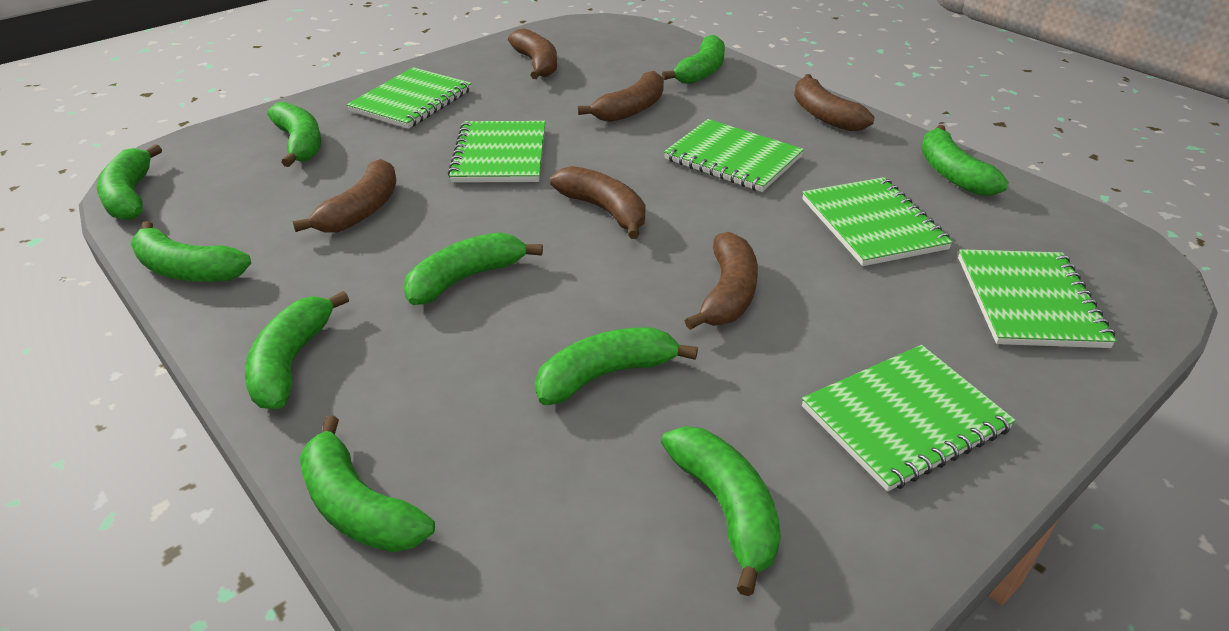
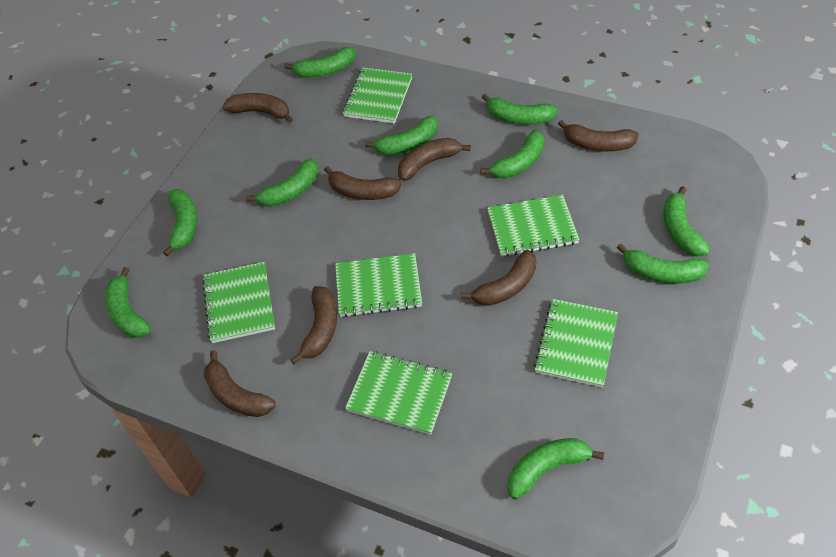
brown banana: [292,159,396,233] [508,28,557,79] [550,166,646,239] [578,71,664,122] [685,232,758,330] [794,74,875,131] = 6 -> [204,350,276,417] [222,93,293,123] [290,286,337,364] [324,166,402,200] [398,138,471,181] [461,250,536,306] [558,120,639,152] = 7

